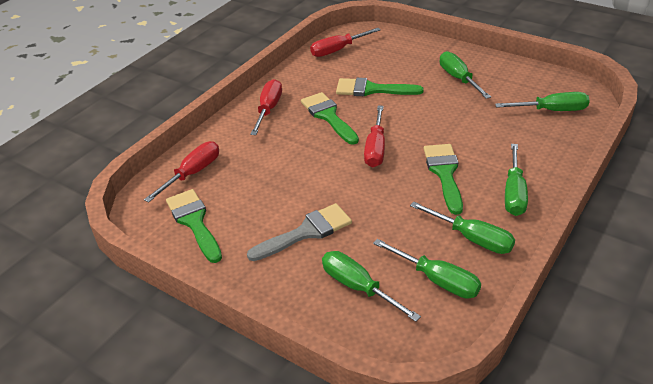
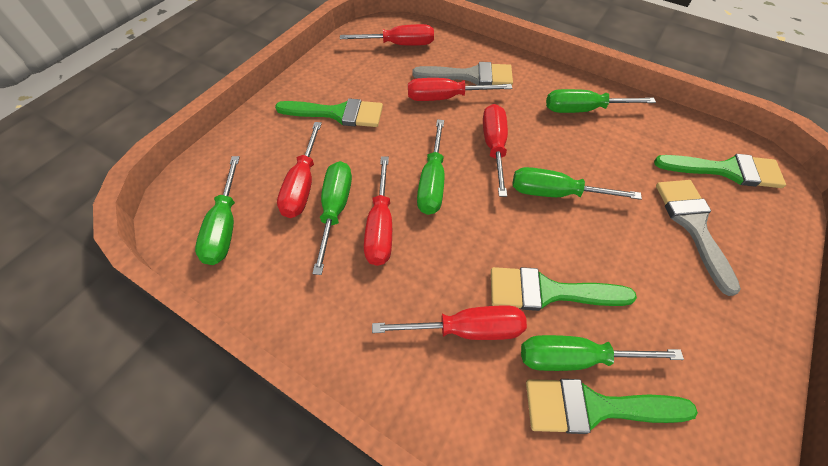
grey brush: [247,203,352,261] = 1 -> [412,62,513,85] [656,180,741,296] = 2
red screwdriver: [144,141,219,203] [250,79,282,135] [310,28,381,57] [364,106,385,167] = 4 -> [277,122,322,218] [340,24,434,46] [364,156,392,266] [372,306,527,340] [408,78,512,101] [483,104,508,197] = 6

